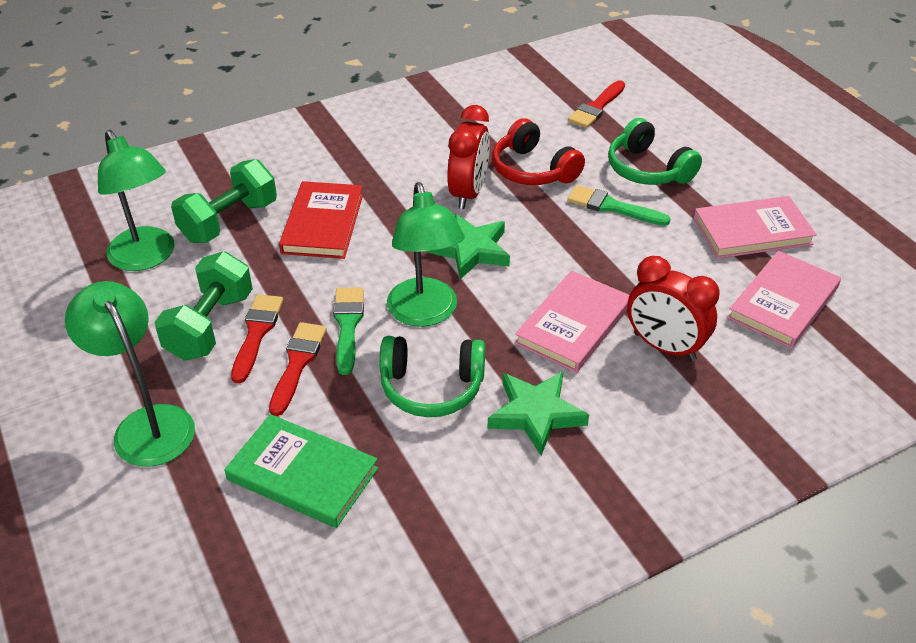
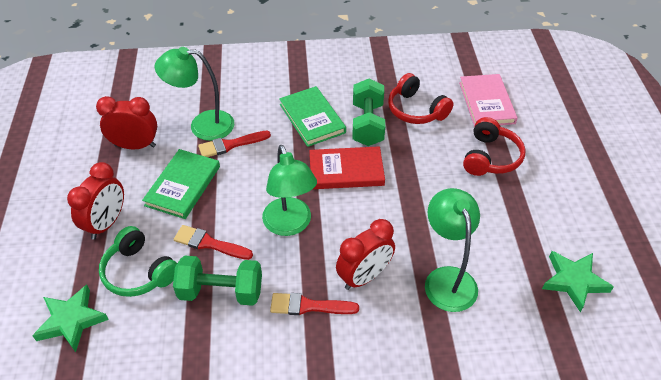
green book: [224,414,378,528] = 1 -> [142,149,220,219] [279,86,346,147] = 2
green brush: [333,287,364,375] [567,185,670,226] = 2 -> none = 0
green headphones: [380,336,485,417] [608,118,702,185] = 2 -> [99,226,177,297] = 1
pink book: [515,270,629,373] [693,196,817,259] [727,251,841,349] = 3 -> [459,74,518,127] = 1
red clock: [447,105,490,209] [627,256,719,361] = 2 -> [67,162,124,240] [96,96,157,149] [336,219,395,290] = 3
red headphones: [492,118,585,185] = 1 -> [388,73,454,124] [463,117,525,176] = 2

